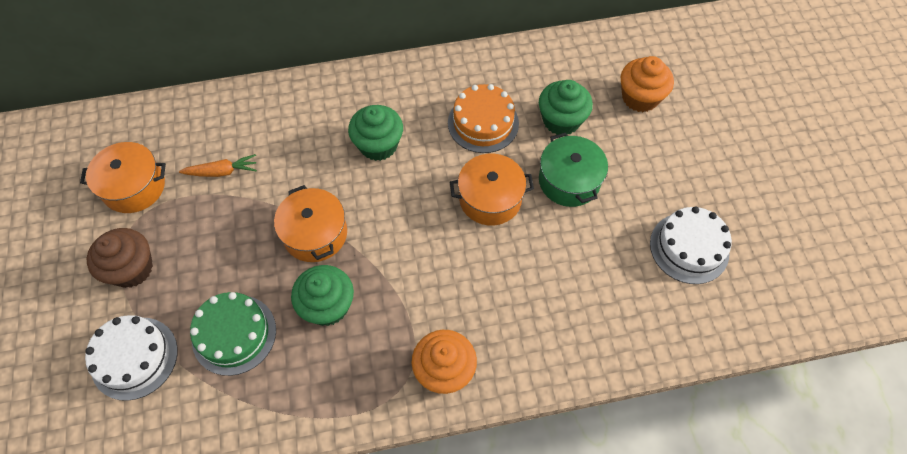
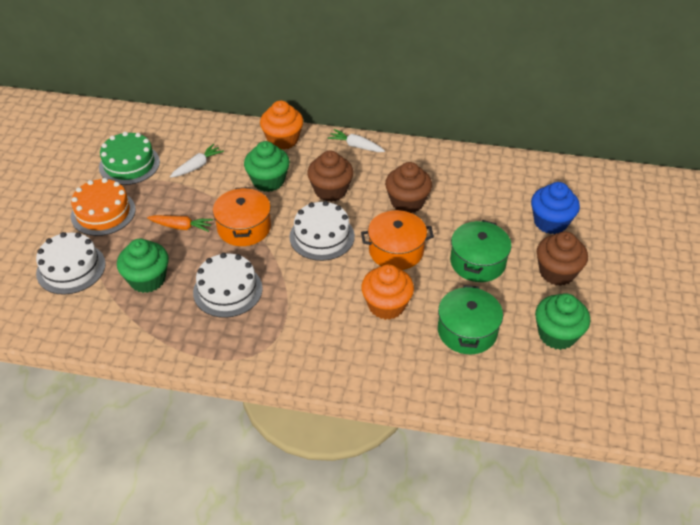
blue cupcake: none = 0 -> [531,182,580,234] = 1
brown cupcake: [87,228,153,288] = 1 -> [307,150,354,202] [385,162,432,213] [537,232,588,286] = 3
green pot: [539,133,608,207] = 1 -> [438,285,503,354] [450,220,511,282] = 2
orange pot: [80,142,166,213] [274,185,347,262] [450,154,534,226] = 3 -> [213,187,271,246] [361,210,434,270] = 2
white cake: [85,315,178,401] [650,207,732,284] = 2 -> [36,232,106,295] [193,253,263,318] [289,201,355,261] = 3
white carrot: none = 0 -> [170,144,224,178] [327,129,385,152] = 2

